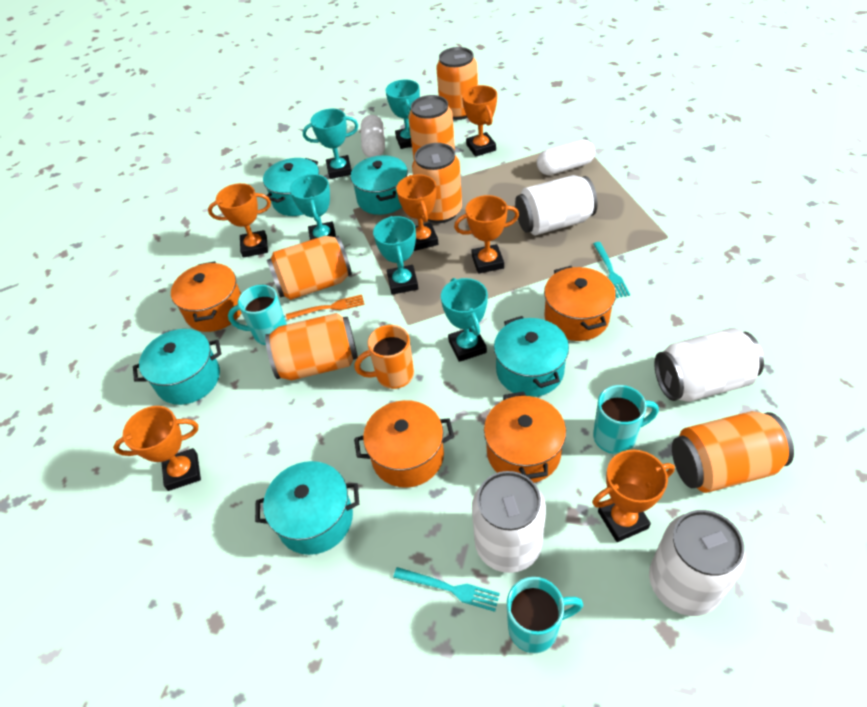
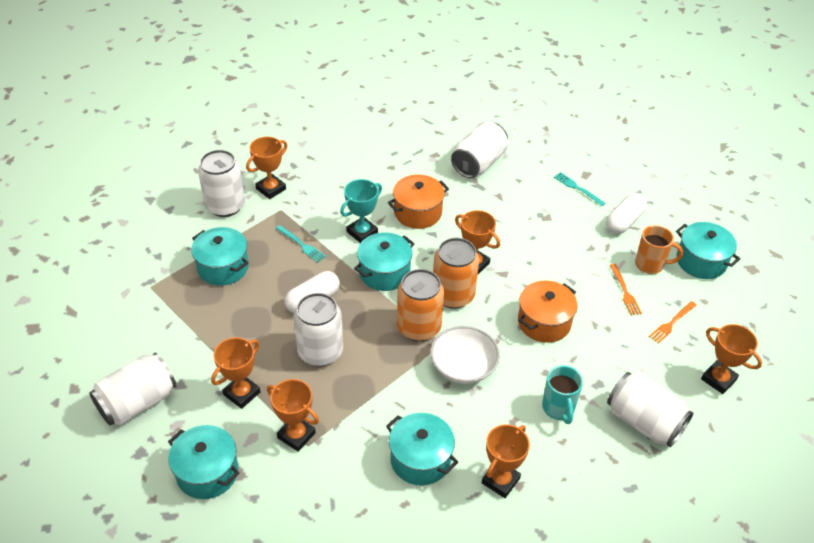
orange can: [265,313,358,380] [267,236,352,300] [408,95,455,159] [412,143,462,223] [436,47,478,120] [672,411,794,493] = 6 -> [397,269,444,341] [433,238,479,309] = 2
orange fork: [286,295,364,320] = 1 -> [610,264,642,316] [649,301,696,344] = 2
orange pot: [171,261,241,332] [354,400,454,488] [484,392,566,483] [544,266,616,341] = 4 -> [388,174,449,229] [518,281,577,343] = 2
turquoise mug: [228,285,287,345] [507,577,583,653] [593,385,659,454] = 3 -> [542,365,583,424] = 1
turquoise trophy: [290,174,336,240] [303,109,358,179] [373,216,419,295] [385,80,420,149] [441,278,488,362] = 5 -> [340,179,382,243] = 1
white bowl: none = 0 -> [430,326,500,384] = 1
white can: [472,471,546,573] [515,175,598,235] [649,510,746,616] [654,328,764,402] = 4 -> [89,352,176,425] [198,150,245,217] [293,293,343,366] [451,121,508,178] [607,372,694,447] = 5

